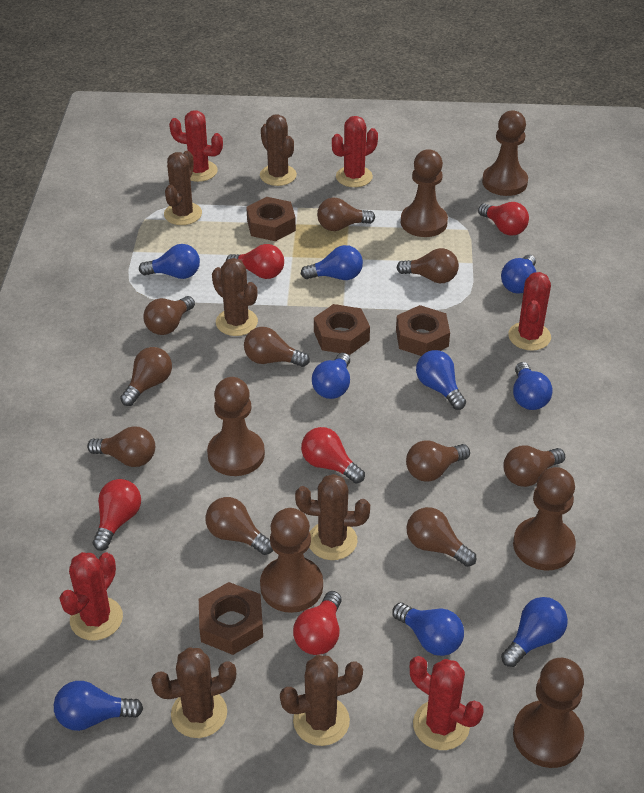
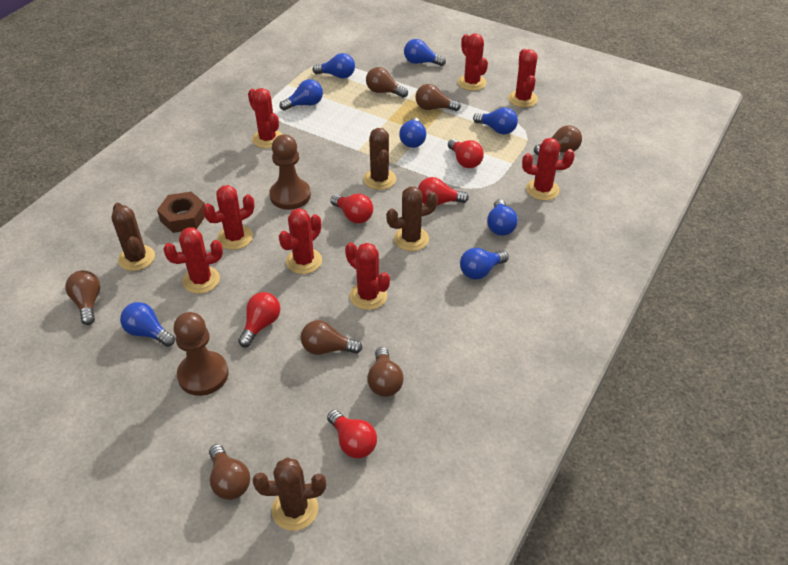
blue light bulb: [54,681,143,731] [139,244,200,279] [301,245,363,280] [312,353,350,399] [392,603,464,656] [416,350,466,410] [501,255,536,294] [501,597,568,667] [513,362,553,410] = 9 -> [120,302,175,347] [279,79,323,111] [313,53,355,79] [399,118,426,148] [404,39,446,66] [460,248,509,280] [473,107,518,134] [487,199,518,236] = 8
brown cactus: [151,648,236,738] [164,151,202,225] [212,258,258,336] [260,114,297,186] [280,655,363,746] [295,474,370,560] = 6 -> [112,203,155,271] [253,457,326,531] [363,128,396,190] [386,187,438,251] = 4
brown light bulb: [87,426,155,467] [120,347,172,406] [143,296,195,335] [205,497,273,555] [244,327,310,367] [317,198,375,231] [396,248,459,283] [406,440,470,482] [406,507,476,567] [503,445,565,487] = 10 -> [65,270,100,325] [209,444,250,500] [301,320,363,355] [366,67,408,98] [367,347,404,397] [415,84,461,111] [534,125,582,155] = 7
brown nut: [199,582,263,655] [246,197,296,241] [314,304,370,355] [396,305,450,356] = 4 -> [157,192,205,233] = 1
brown pawn: [207,377,265,476] [260,508,323,613] [401,149,448,237] [482,111,528,196] [513,467,576,570] [513,658,584,768] = 6 -> [174,312,229,396] [269,134,311,210] = 2
red cactus: [59,552,123,641] [169,110,223,182] [332,116,378,187] [410,656,484,750] [508,272,551,351] = 5 -> [163,227,223,294] [203,185,254,250] [248,88,283,148] [279,208,322,274] [345,242,390,310] [458,34,488,91] [508,49,538,108] [522,138,575,200] = 8

